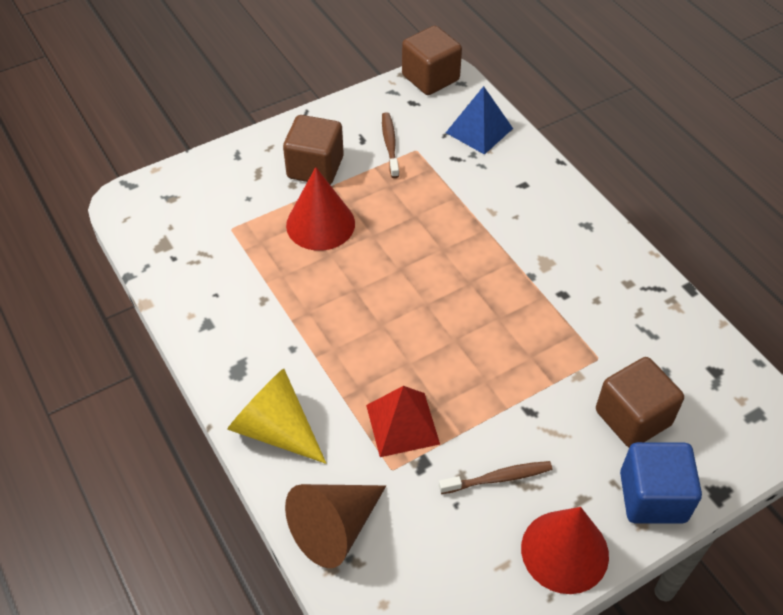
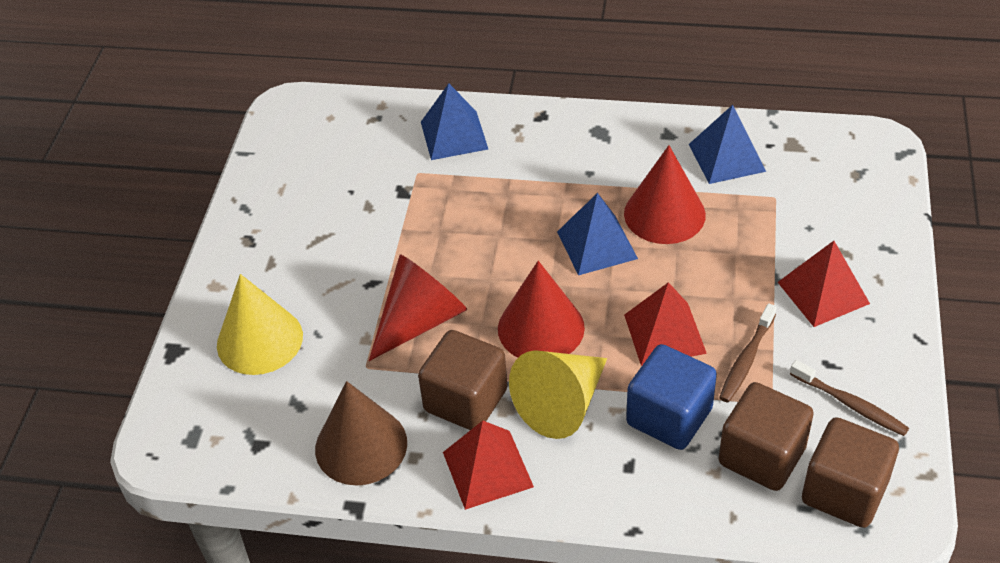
blue pyramid: [446,86,513,155] = 1 -> [421,83,488,160] [557,193,638,275] [689,105,766,184] = 3
red cone: [286,167,355,251] [521,507,609,594] = 2 -> [369,254,467,361] [498,261,585,358] [624,145,706,244] = 3
red pyramid: [366,386,440,457] = 1 -> [443,421,534,510] [624,282,707,366] [778,241,870,327] = 3
yellow cone: [227,369,326,464] = 1 -> [217,274,303,375] [509,350,607,439] = 2

